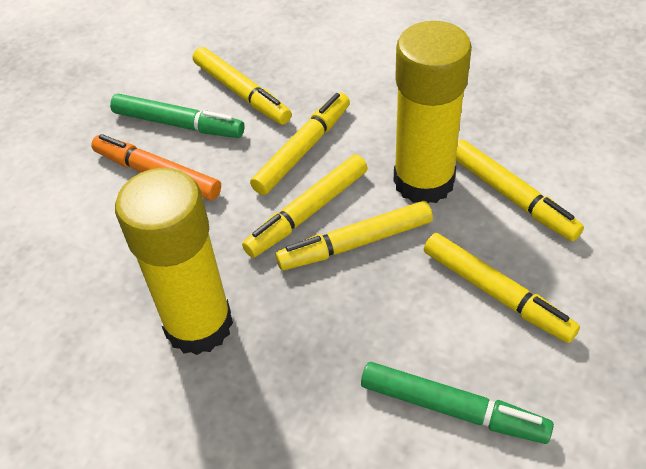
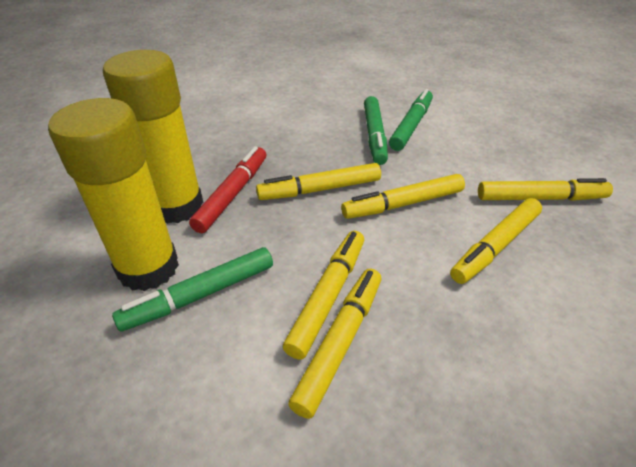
green marker: [110,94,244,138] [361,362,554,444] = 2 -> [112,247,273,332] [364,96,388,165] [389,89,433,151] = 3
orange marker: [91,134,221,201] = 1 -> none = 0
red marker: none = 0 -> [189,146,266,233] = 1

